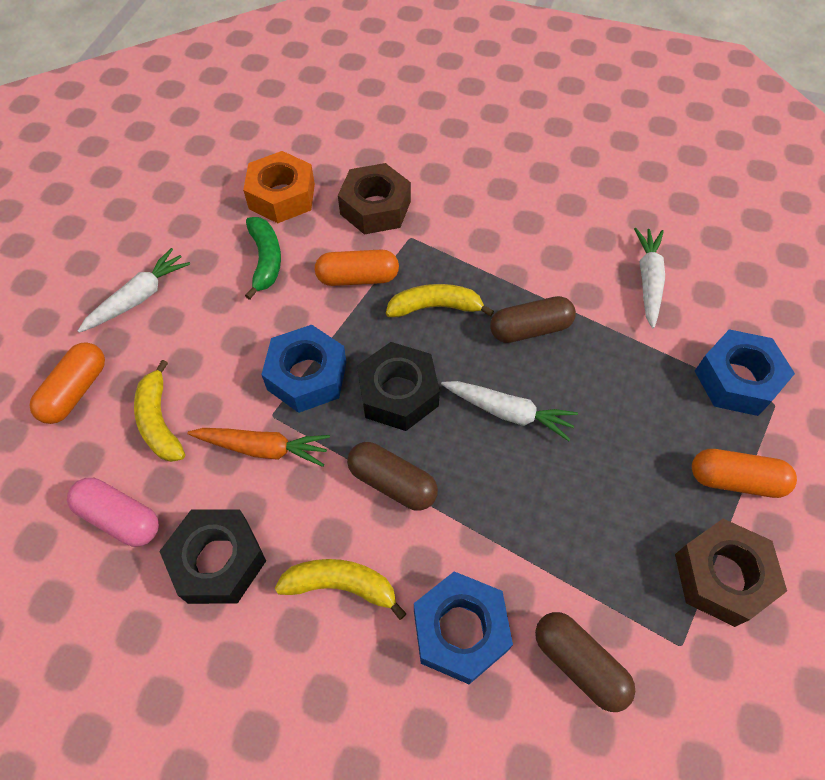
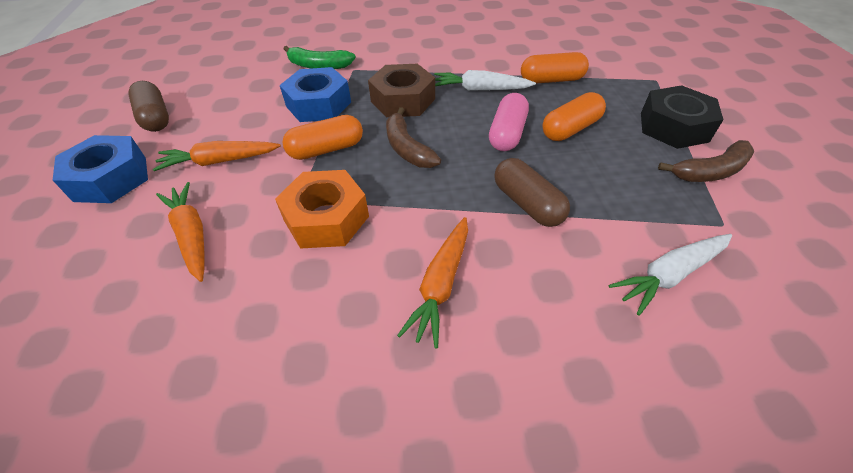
black nut: [159,509,266,604] [357,342,440,431] = 2 -> [641,85,723,149] = 1
blue nut: [261,325,347,413] [414,571,513,684] [695,329,795,416] = 3 -> [53,135,148,203] [280,67,351,122] = 2
brown banana: none = 0 -> [386,107,441,168] [658,140,754,182] = 2
brown capsule: [347,442,438,511] [490,296,576,343] [535,612,635,712] = 3 -> [129,81,169,132] [494,158,570,227] = 2
brown nut: [338,163,411,235] [675,519,787,627] = 2 -> [368,64,435,117] = 1
orange carrot: [187,428,330,467] = 1 -> [153,141,281,171] [156,182,204,282] [397,217,468,349] = 3
white carrot: [78,248,190,333] [441,381,578,441] [634,228,665,328] = 3 -> [434,70,536,91] [609,234,732,315] = 2
yellow banana: [134,360,185,462] [275,559,407,620] [386,284,494,317] = 3 -> none = 0

